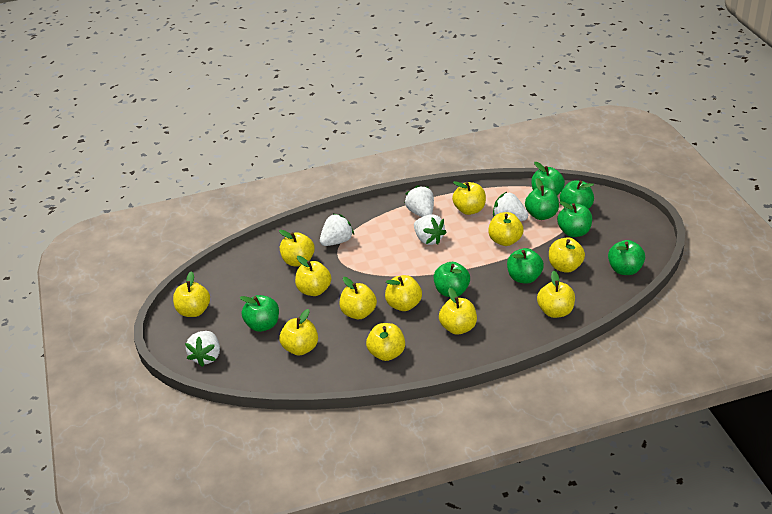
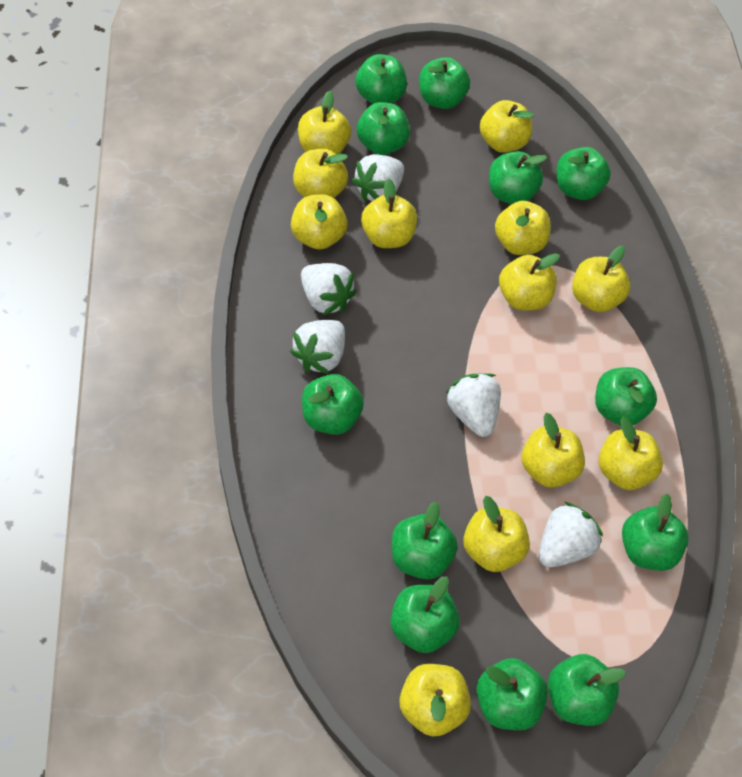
green apple: [240,295,279,332] [434,262,470,297] [507,248,544,284] [525,178,559,220] [531,162,565,195] [557,201,592,237] [560,180,594,209] [608,240,645,275] = 8 -> [302,374,364,435] [356,54,407,104] [357,102,410,155] [390,576,459,653] [392,502,458,579] [419,57,470,109] [476,658,548,730] [489,151,547,204] [548,654,626,726] [557,147,611,200] [595,367,657,425] [622,494,689,571] = 12

